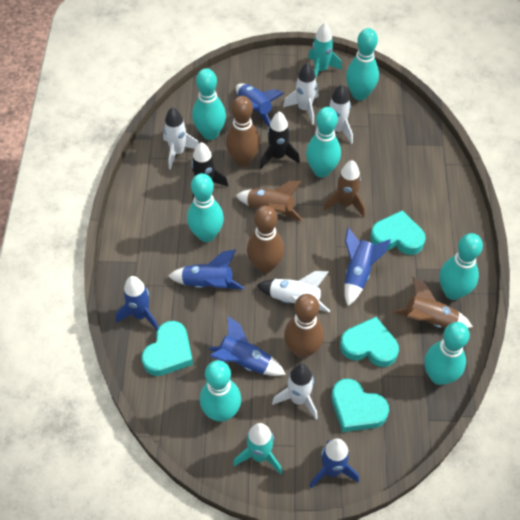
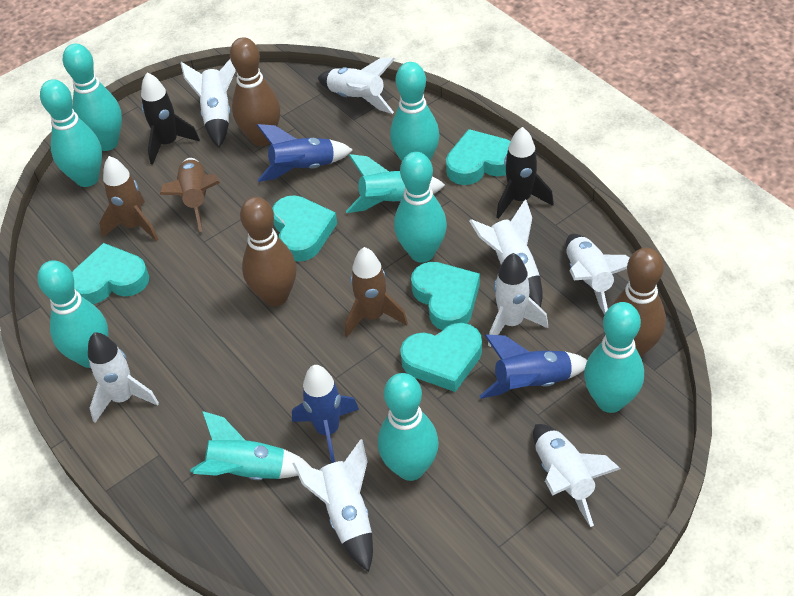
blue rocket: [116,276,159,330] [168,249,244,289] [209,316,286,376] [236,83,284,127] [309,438,359,488] [344,227,391,306] = 6 -> [257,124,353,182] [292,365,359,463] [479,334,587,399] = 3
turquoise heart: [142,321,193,376] [331,379,389,432] [340,317,399,367] [370,210,426,255] = 4 -> [72,243,149,304] [272,195,337,262] [400,323,482,392] [411,262,480,330] [446,129,511,185] = 5
white rocket: [163,107,199,170] [257,271,330,312] [272,364,318,419] [283,63,318,125] [315,84,353,144] = 5 -> [88,332,159,423] [180,59,235,147] [293,439,373,572] [318,57,395,114] [469,199,543,308] [488,253,548,347] [533,424,621,527] [566,234,629,315] = 8

